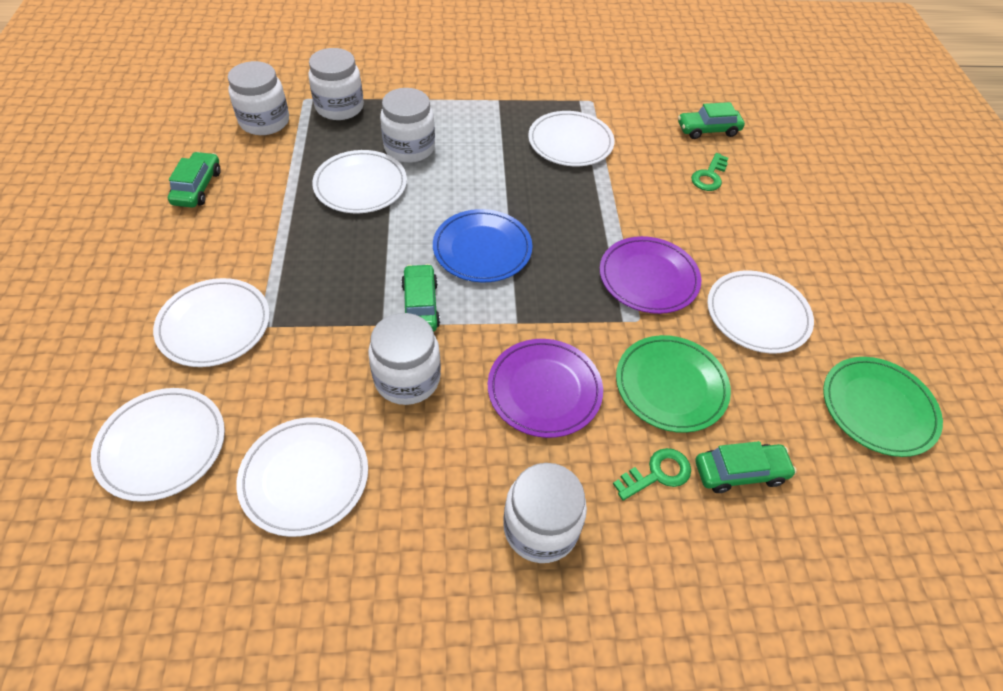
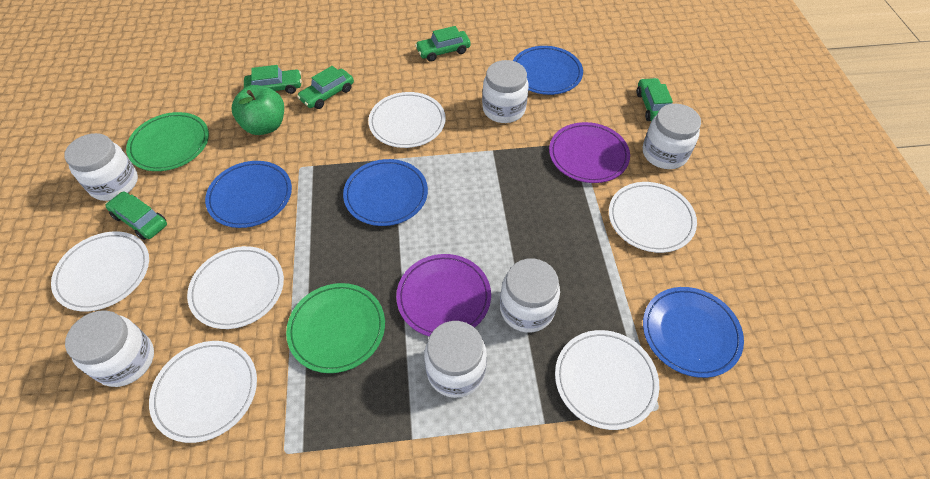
blue plate: [433,209,532,283] = 1 -> [205,161,292,228] [343,159,428,226] [513,46,583,95] [643,287,744,378] = 4
green apple: none = 0 -> [232,85,284,135] = 1
green car: [168,152,221,208] [401,264,440,332] [678,102,745,139] [696,441,797,493] = 4 -> [105,191,167,240] [244,65,302,94] [297,66,354,109] [415,26,471,62] [637,78,673,121] = 5
green key: [613,448,691,501] [691,153,728,191] = 2 -> none = 0
white jar: [228,61,289,135] [308,48,364,120] [368,313,441,405] [380,88,435,163] [503,463,587,563] = 5 -> [64,133,138,201] [65,310,154,387] [424,321,487,398] [482,60,529,123] [500,258,560,332] [643,104,701,169] = 6

